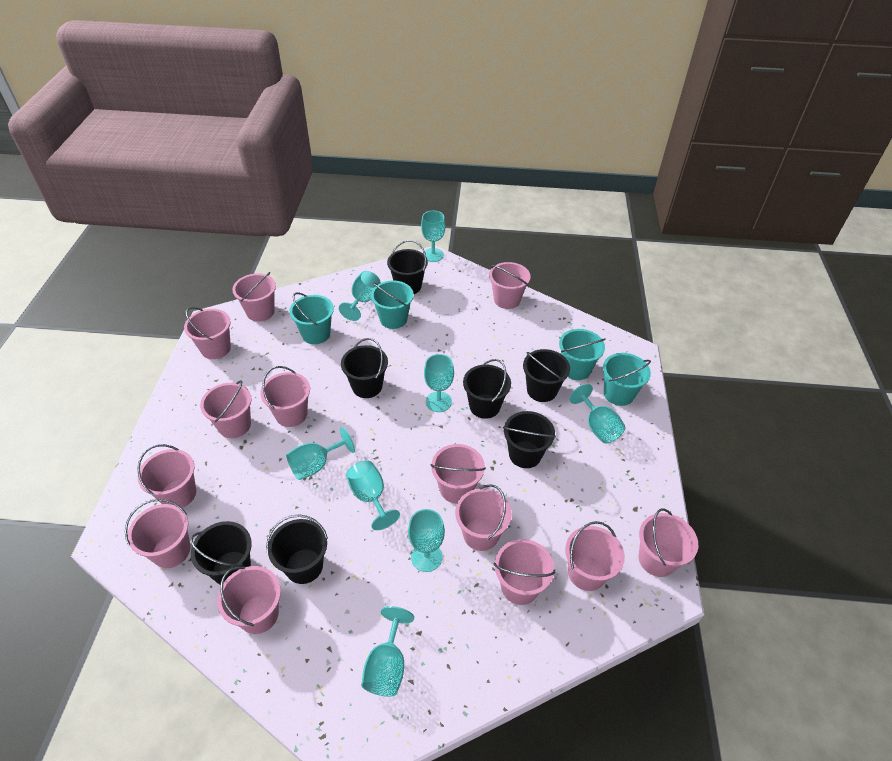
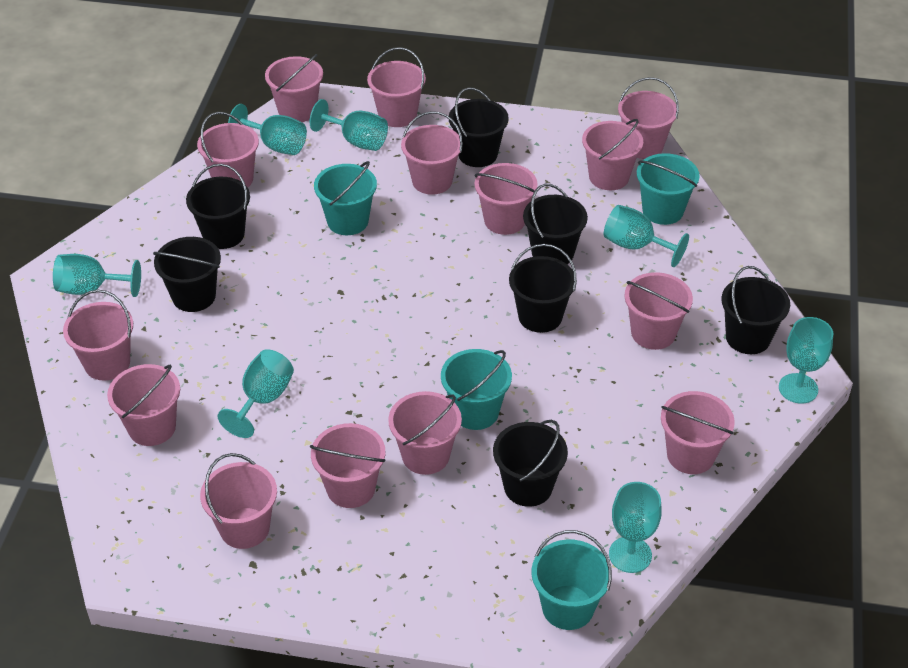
pink bucket: [125,499,191,568] [137,444,196,508] [184,307,231,359] [200,380,252,438] [217,566,281,634] [232,272,276,322] [260,366,310,427] [430,444,486,504] [455,484,512,551] [489,262,531,309] [494,539,555,605] [565,521,625,591] [639,509,698,577] = 13 -> [63,290,133,380] [107,364,180,446] [197,112,259,188] [200,453,277,549] [265,54,323,122] [310,423,385,508] [367,47,426,127] [388,391,462,475] [401,111,463,195] [475,163,538,235] [582,119,643,190] [618,77,679,159] [625,272,693,350] [661,391,735,474] = 14
turquoise goblet: [286,427,355,480] [339,271,381,321] [346,460,400,530] [361,606,414,697] [408,509,445,572] [421,211,445,262] [424,354,454,412] [570,384,625,443] = 8 -> [53,254,141,297] [217,349,294,438] [228,104,307,155] [310,99,388,151] [604,205,689,267] [609,482,662,573] [779,317,833,404] = 7

